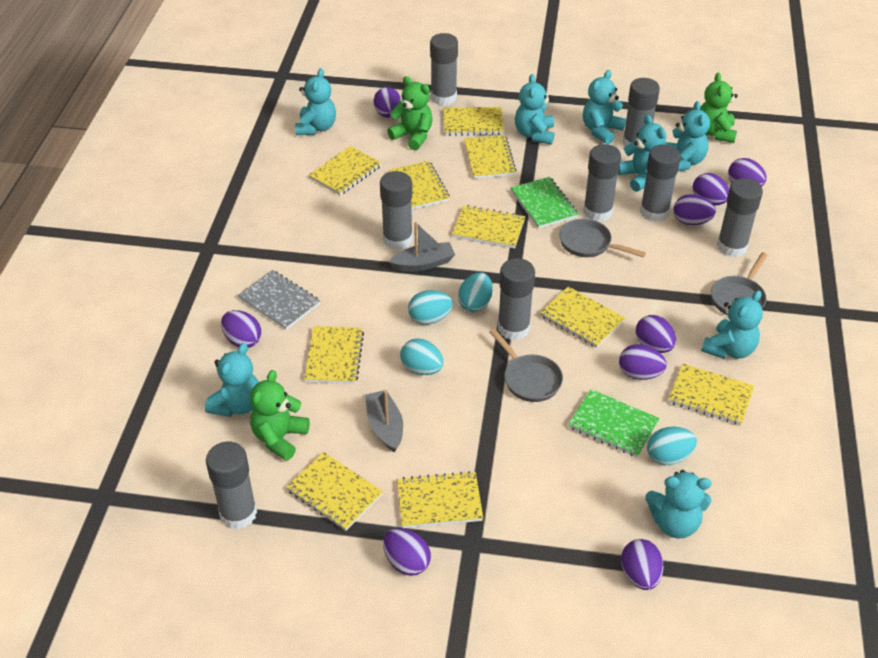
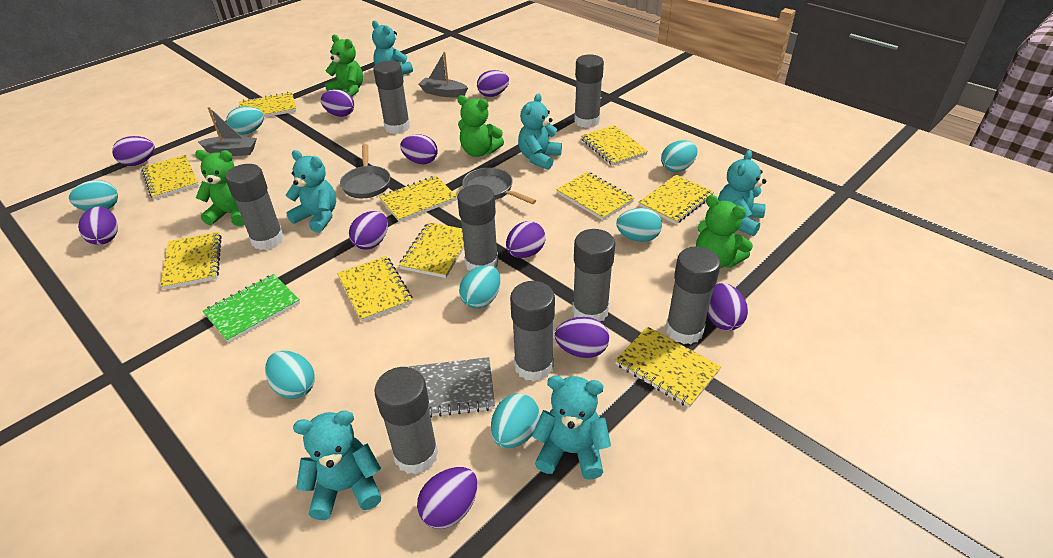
green notebook: [511,177,578,228] [568,389,660,457] = 2 -> [203,274,300,343] = 1
green teddy bear: [250,370,310,461] [387,76,433,150] [700,72,738,143] = 3 -> [195,150,244,226] [325,35,363,97] [457,95,504,157] [696,195,753,268] = 4
grey pan: [490,329,563,402] [559,219,646,257] [711,252,768,315] = 3 -> [340,144,390,198] [462,168,536,204] = 2
purple egg: [221,310,261,348] [374,87,402,118] [383,528,431,576] [619,344,667,380] [621,539,663,590] [636,315,676,353] [674,194,716,225] [693,173,729,205] [728,158,767,187] = 9 -> [78,207,118,245] [112,136,155,166] [321,90,354,117] [349,211,388,250] [400,134,438,164] [417,467,478,529] [477,70,509,97] [506,221,546,258] [555,317,609,358] [708,283,748,331] = 10
turquoise egg: [400,339,444,375] [408,290,453,325] [458,273,493,312] [647,427,697,465] = 4 -> [69,180,118,211] [226,106,264,135] [265,351,315,399] [459,265,501,308] [491,394,540,448] [616,208,662,242] [661,140,698,172] = 7
turquoise teddy bear: [205,343,259,417] [295,68,336,135] [515,74,554,145] [583,70,626,144] [618,115,666,192] [645,470,712,538] [665,101,710,171] [701,290,763,359] = 8 -> [286,150,336,233] [293,411,381,520] [372,21,413,75] [518,93,562,170] [532,376,611,480] [718,150,766,236] = 6

